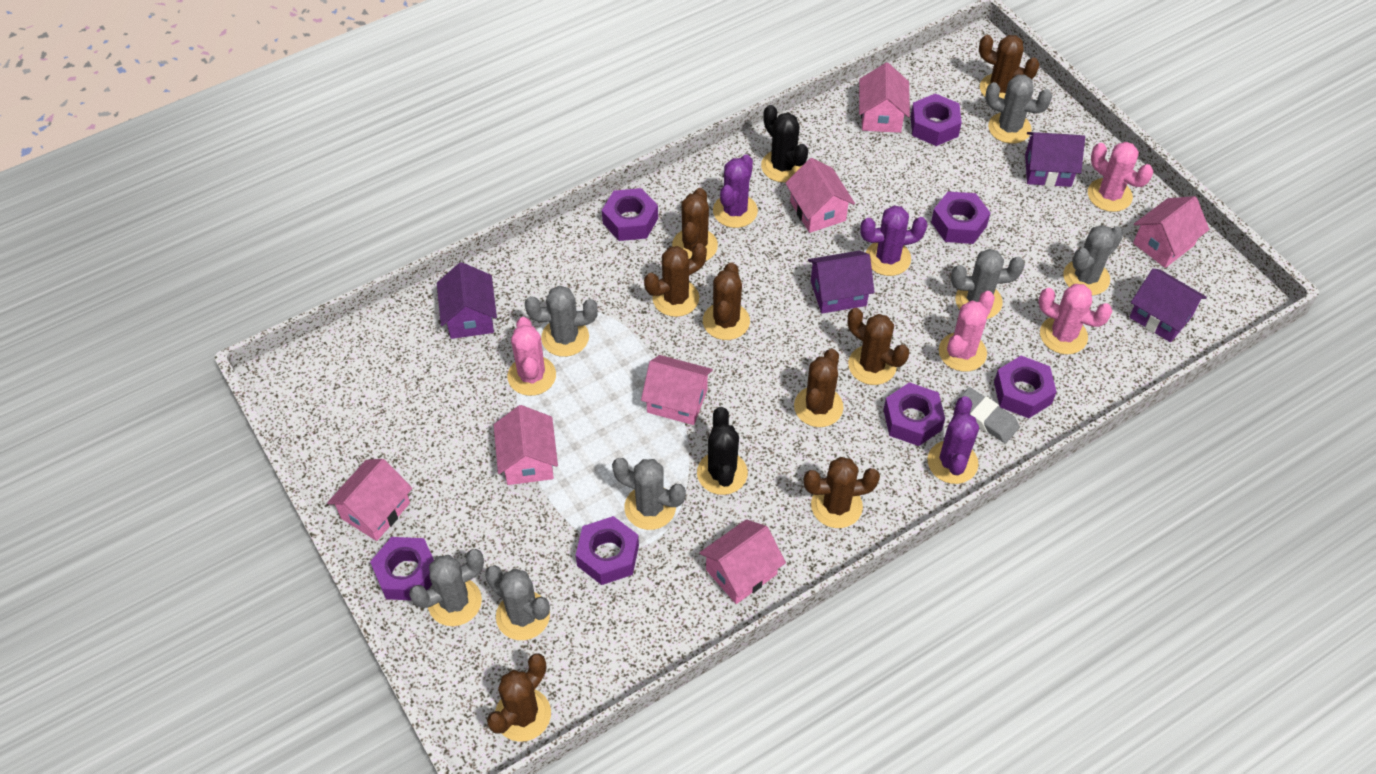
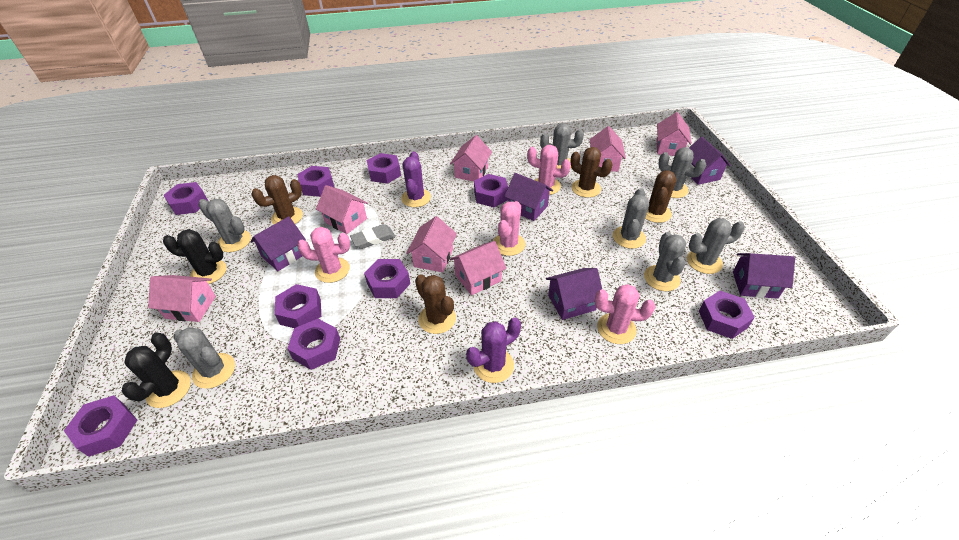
brown cactus: [487,654,551,742] [644,243,707,317] [672,188,718,261] [703,263,750,340] [794,349,843,427] [804,457,880,528] [848,308,909,385] [979,35,1040,99] = 8 -> [251,175,303,224] [415,275,456,334] [571,147,612,198] [645,170,676,223] = 4
purple cactus: [713,154,758,228] [860,206,928,276] [927,396,979,484] = 3 -> [401,151,431,207] [466,318,521,383] = 2
purple house: [437,262,497,339] [808,251,875,314] [1025,132,1085,187] [1129,269,1207,342] = 4 -> [250,216,306,271] [504,173,553,221] [546,268,602,320] [689,137,731,185] [733,253,795,299] = 5
purple nut: [370,537,434,601] [576,516,639,585] [602,188,658,241] [884,382,945,446] [911,93,962,146] [931,191,991,244] [994,356,1057,418] = 7 -> [64,395,137,457] [163,182,208,215] [275,284,321,328] [287,319,340,370] [297,166,335,197] [364,259,410,298] [366,153,401,184] [474,174,508,207] [699,291,755,339] = 9

